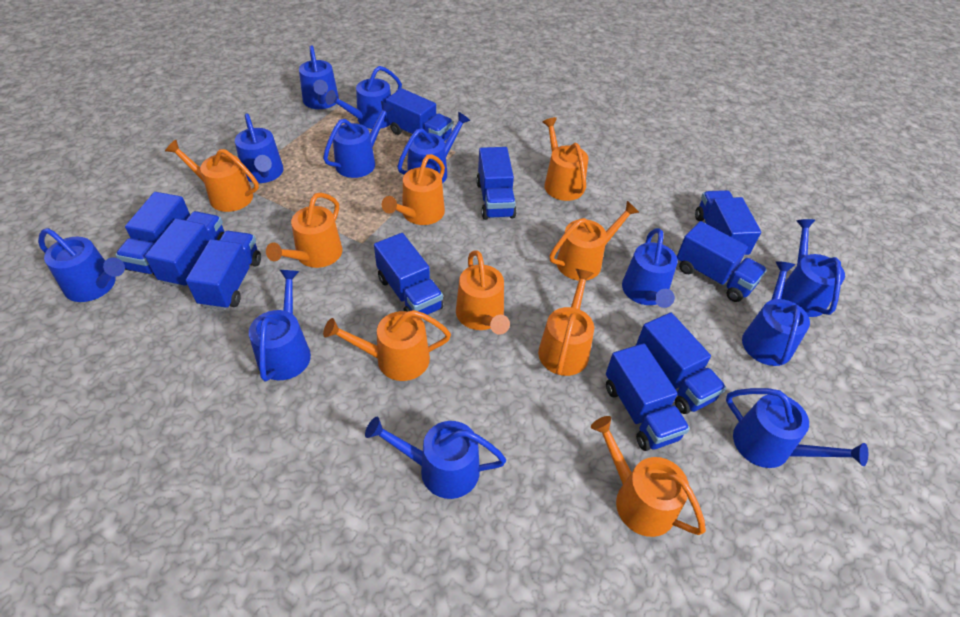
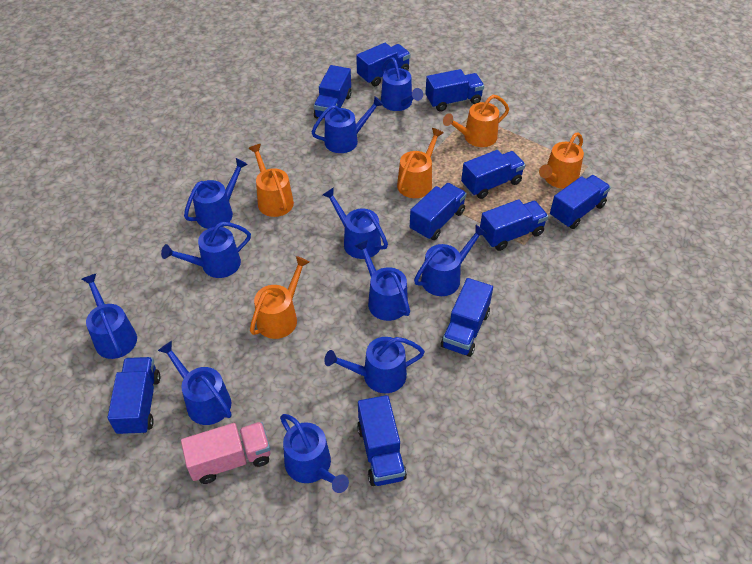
blue watering can: [38,228,125,302] [235,114,284,183] [249,270,311,381] [299,45,339,109] [323,101,394,178] [325,66,402,129] [365,417,506,499] [397,112,471,183] [622,228,678,308] [726,388,868,468] [742,261,810,366] [781,219,845,317] = 12 -> [82,274,137,359] [158,341,231,425] [161,222,251,278] [184,158,248,229] [280,414,349,493] [312,96,383,153] [323,187,388,259] [324,337,425,393] [355,240,410,321] [381,58,423,111] [414,225,487,296] = 11
orange watering can: [165,140,259,212] [266,193,342,268] [323,310,451,381] [382,154,445,225] [456,250,510,335] [538,269,594,376] [542,117,589,201] [550,201,640,281] [591,416,706,537] = 9 -> [248,144,294,217] [250,256,309,339] [397,128,444,198] [443,95,509,147] [539,132,584,189] = 5
pink truck: none = 0 -> [181,422,270,484] = 1

